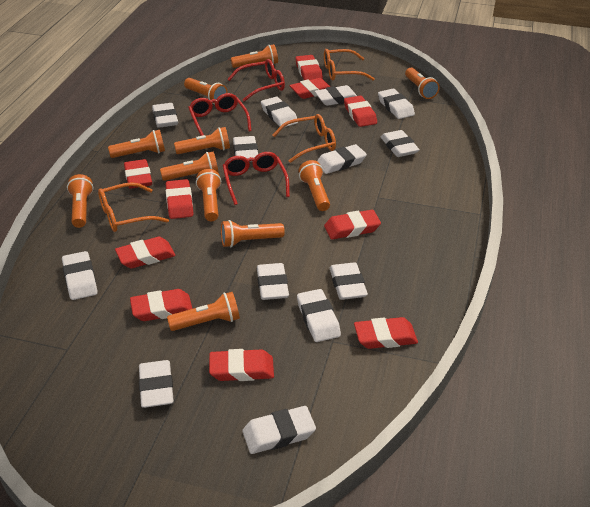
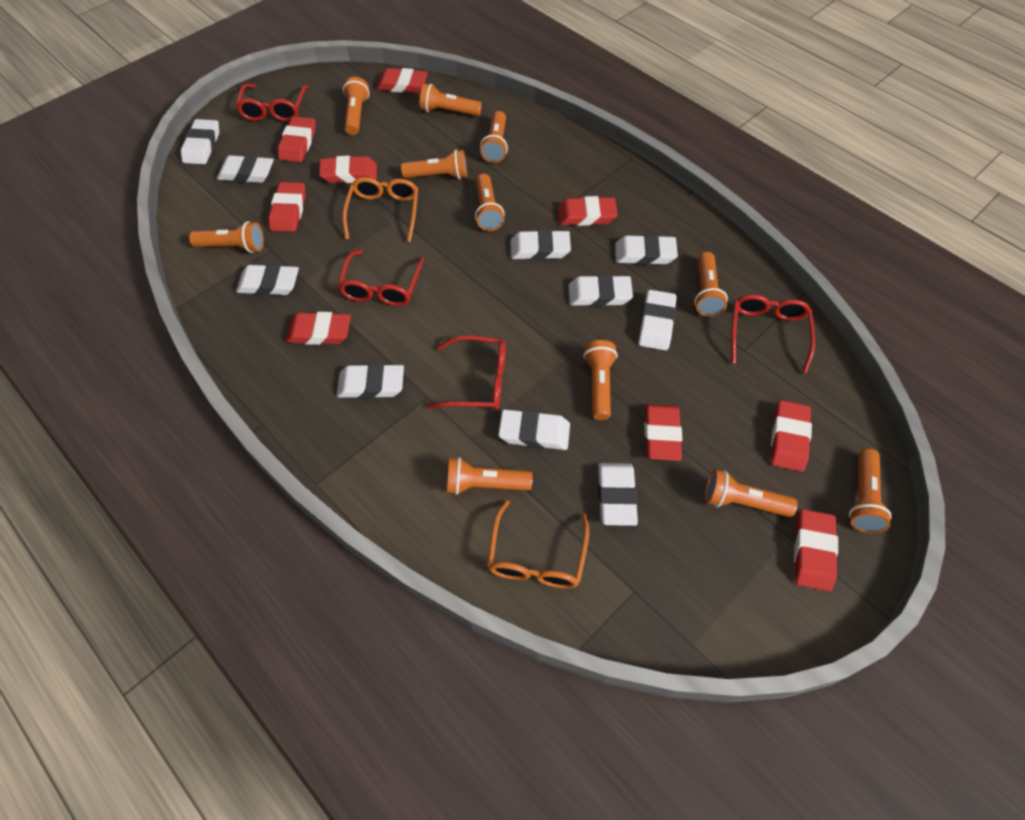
orange glasses: [98,182,169,232] [273,114,336,163] [324,49,375,81] = 3 -> [342,177,418,242] [487,500,589,589] = 2
red eraser: [115,237,175,269] [124,159,152,189] [130,289,192,321] [166,179,194,219] [209,349,274,381] [289,78,331,99] [295,55,323,80] [324,210,381,239] [344,96,377,127] [354,317,418,349] = 10 -> [268,182,306,232] [278,116,315,162] [286,312,351,345] [319,156,377,183] [376,68,428,93] [558,196,618,226] [644,404,682,461] [771,400,812,472] [794,509,838,591] = 9
red glasses: [188,93,252,136] [223,152,290,205] [228,59,285,102] = 3 -> [236,84,309,122] [337,250,424,306] [426,336,506,410] [731,294,815,373] = 4
white eraser: [62,251,98,300] [139,360,174,408] [152,103,178,128] [233,136,258,162] [242,406,316,454] [257,263,289,300] [261,97,298,127] [297,289,341,342] [315,85,357,106] [317,144,367,174] [330,262,368,300] [378,89,415,119] [381,130,420,157] = 13 -> [181,119,219,164] [217,155,274,183] [236,264,299,295] [337,363,404,399] [498,409,570,450] [510,230,571,260] [568,275,633,307] [598,463,638,526] [615,234,678,265] [639,290,677,351] = 10

